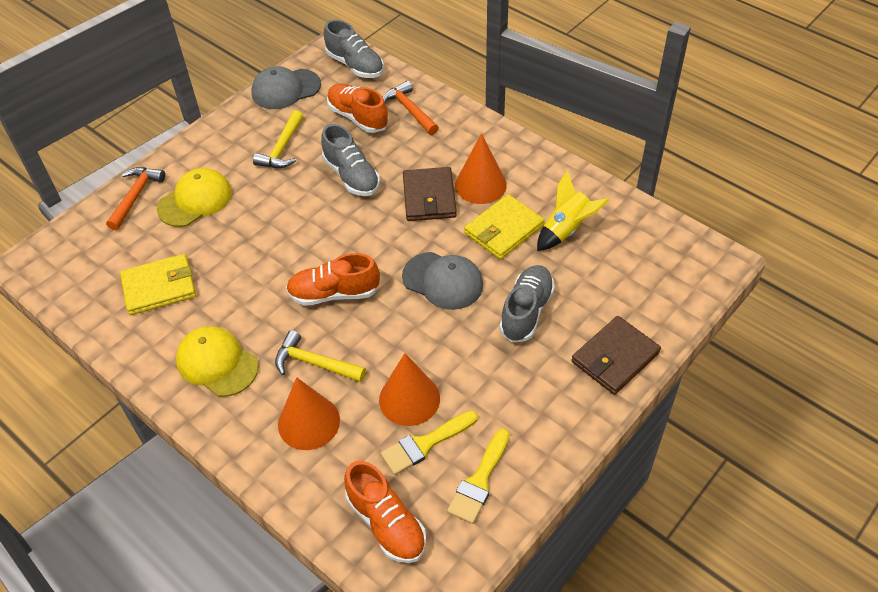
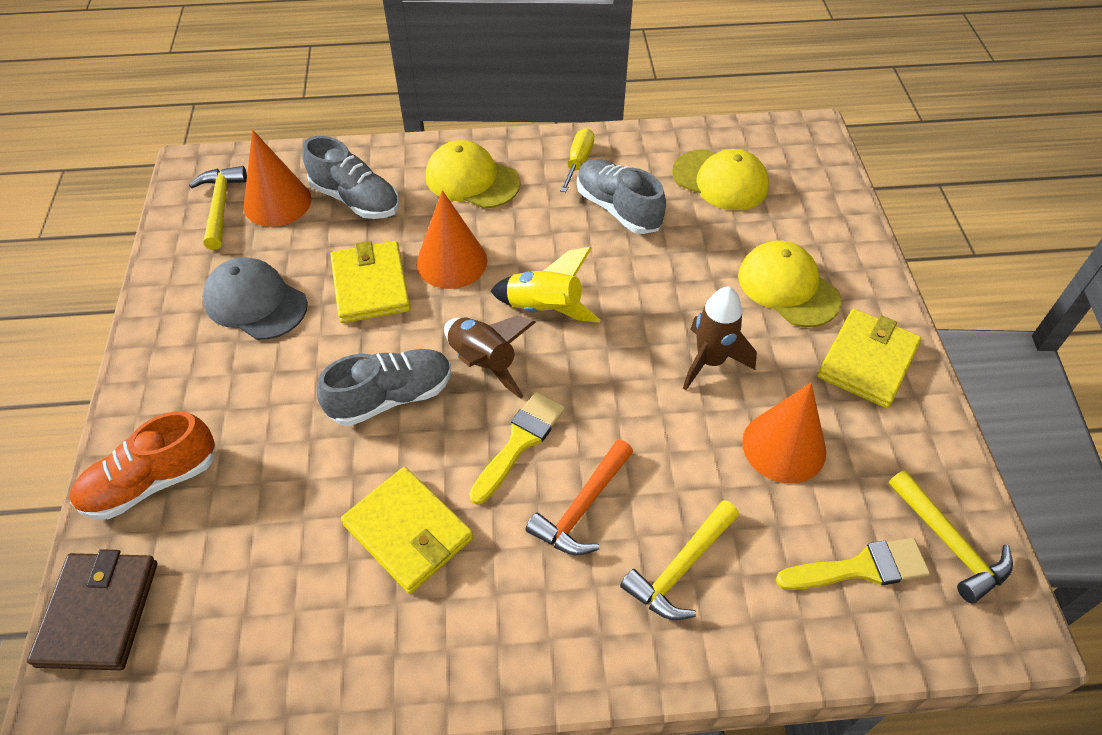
brown rocket: none = 0 -> [444,315,536,399] [683,286,757,390] = 2
brown wallet: [403,167,457,221] [571,316,661,395] = 2 -> [27,549,157,670] = 1
grey cap: [251,66,321,109] [402,252,483,310] = 2 -> [203,257,308,340] = 1
orange hammer: [106,167,165,230] [383,81,439,135] = 2 -> [525,439,633,555] = 1
orange shoe: [286,253,380,306] [327,83,389,133] [344,461,426,563] = 3 -> [70,411,216,519] = 1
yellow cap: [157,168,232,227] [176,326,259,397] = 2 -> [426,140,520,209] [672,149,769,211] [738,241,841,327] = 3
yellow hammer: [253,110,303,168] [275,330,366,382] = 2 -> [189,166,247,250] [620,500,739,620] [888,470,1013,604] = 3
yellow screwdriver: none = 0 -> [560,128,594,192] = 1
yellow wallet: [120,254,196,315] [464,194,544,259] = 2 -> [330,241,411,323] [341,467,473,594] [817,309,921,408] = 3

